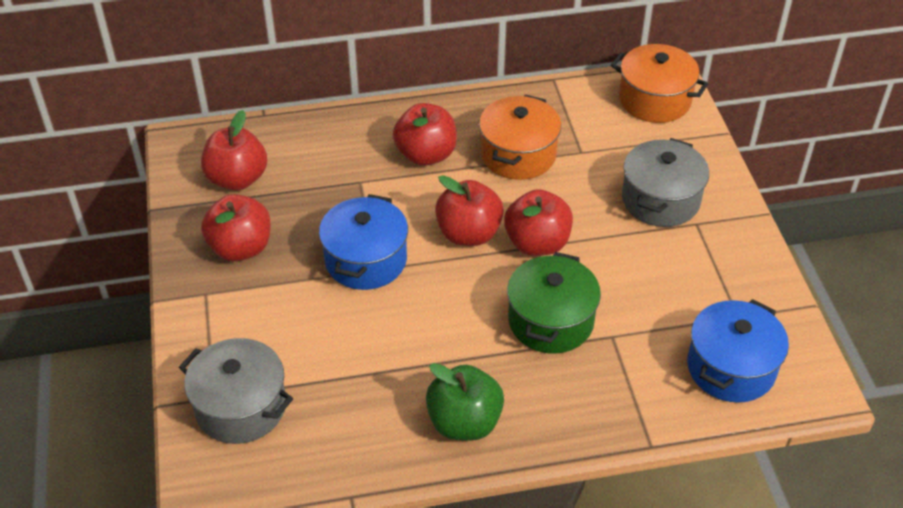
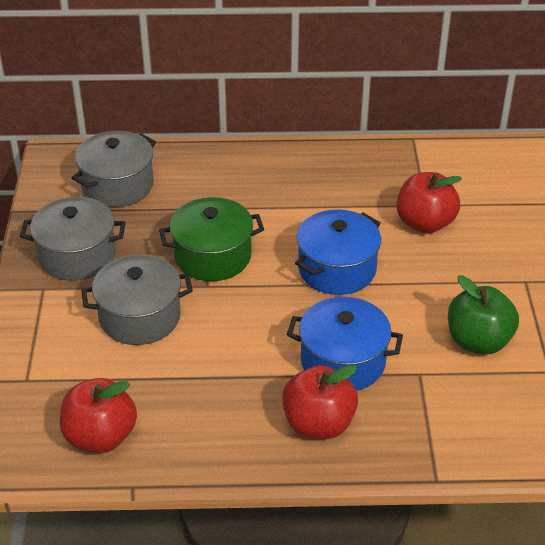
grey pot: [179,338,293,444] [622,138,709,227] = 2 -> [20,197,126,281] [72,131,156,207] [81,254,193,345] = 3
orange pot: [479,95,561,180] [611,44,708,123] = 2 -> none = 0
red apple: [201,110,267,191] [201,194,271,261] [393,103,457,166] [435,175,504,246] [504,189,573,256] = 5 -> [60,378,137,453] [282,365,358,439] [396,172,462,234] = 3

